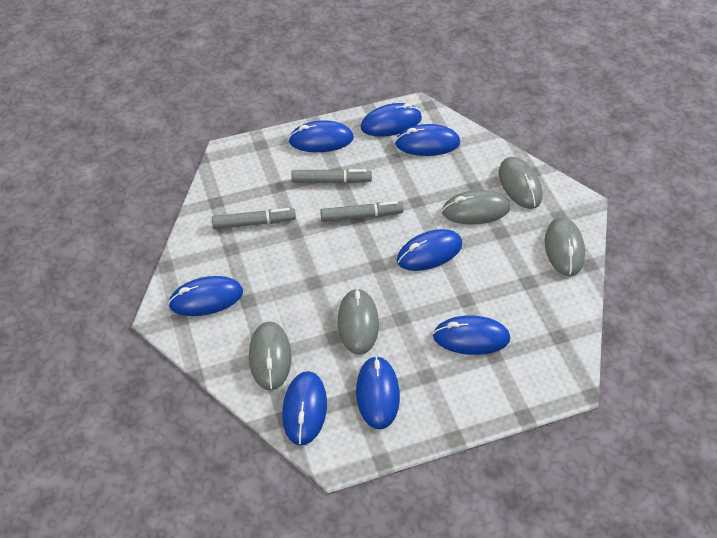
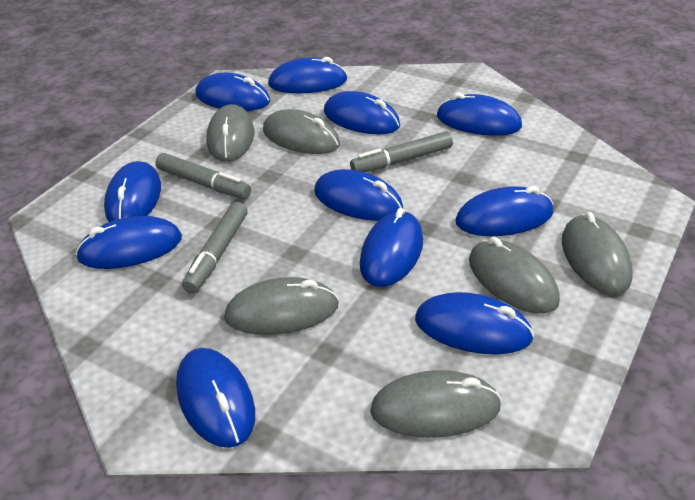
blue mouse: [168,276,243,316] [282,371,327,446] [288,120,354,152] [356,356,400,429] [361,103,422,137] [395,124,460,156] [397,229,462,271] [433,315,510,355] = 8 -> [75,216,182,269] [104,161,161,222] [176,348,255,448] [195,73,270,111] [268,57,347,93] [314,169,404,221] [324,91,400,134] [360,208,423,287] [415,292,534,354] [437,93,522,136] [455,186,554,236] = 11
grey mouse: [249,321,292,390] [338,288,379,355] [442,190,510,225] [499,157,542,209] [545,217,585,276] = 5 -> [206,104,254,162] [224,277,339,335] [263,109,340,154] [370,370,502,438] [469,237,560,314] [562,212,633,294] = 6

